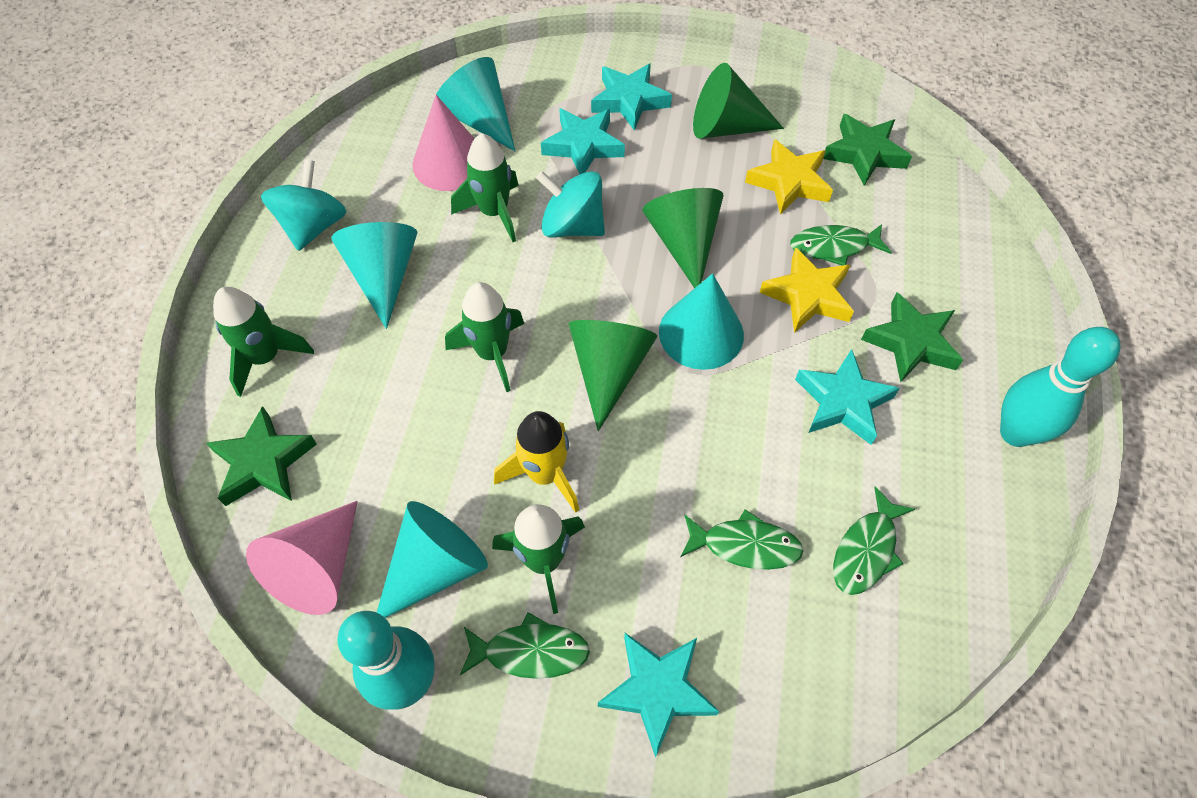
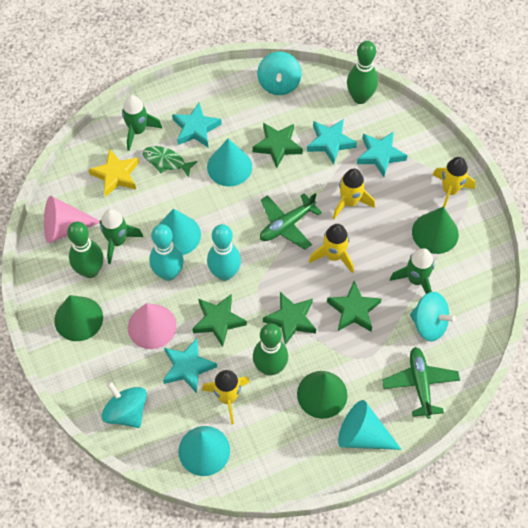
green bowling pin: none = 0 -> [67,222,104,278] [253,323,288,376] [347,41,378,104] = 3
green fish: [460,612,590,679] [680,510,803,570] [790,224,892,265] [833,486,915,595] = 4 -> [143,146,198,177] = 1
green plane: none = 0 -> [260,193,322,250] [382,347,460,419] = 2
green rocket: [213,287,314,397] [445,282,524,392] [451,133,519,242] [492,504,585,614] = 4 -> [100,209,143,264] [122,95,162,151] [390,248,434,294] = 3
green star: [206,406,317,506] [823,114,912,186] [861,292,963,383] = 3 -> [192,294,247,347] [252,123,303,168] [263,292,316,345] [327,281,382,331] = 4
turquoise spinning top: [261,159,347,251] [536,171,605,238] = 2 -> [102,382,147,428] [257,52,302,95] [410,292,456,341] = 3
yellow rocket: [494,411,579,513] = 1 -> [202,370,250,425] [309,224,354,273] [333,168,375,220] [433,157,476,208] = 4
yellow star: [745,139,833,215] [759,247,854,333] = 2 -> [88,148,139,197] = 1

